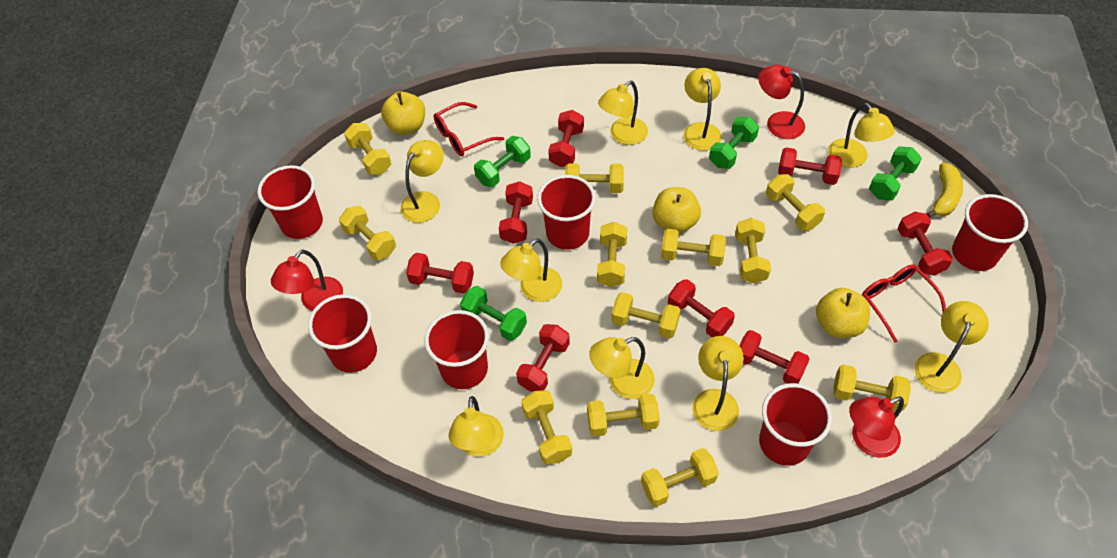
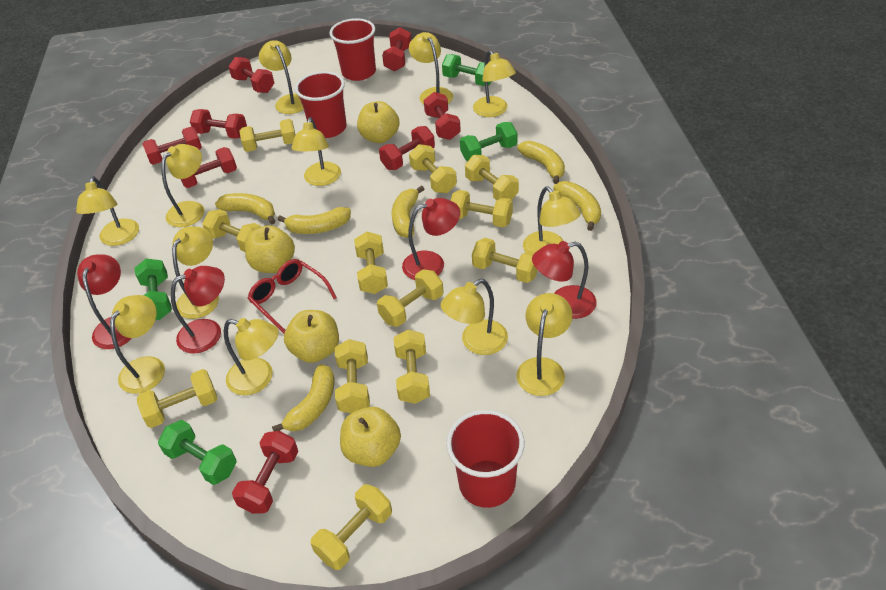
red cup: [257,165,323,239] [308,294,377,373] [425,310,489,389] [537,175,596,250] [759,383,832,466] [952,194,1028,271] = 6 -> [295,71,347,138] [329,18,376,81] [446,410,524,508] = 3
red glasses: [434,102,504,156] [862,265,946,343] = 2 -> [247,259,337,333] = 1
red lamp: [271,250,343,311] [758,65,805,139] [849,397,904,458] = 3 -> [77,254,132,349] [171,266,225,354] [402,198,460,280] [532,241,597,319] = 4
yellow apple: [381,92,425,135] [652,187,701,233] [816,288,870,338] = 3 -> [245,225,295,273] [284,310,339,363] [340,407,401,467] [357,101,400,143] = 4
yellow banana: [926,163,963,218] = 1 -> [215,193,275,224] [272,364,334,432] [278,207,351,234] [392,185,424,238] [517,141,565,184] [553,181,601,231] = 6
yellow lamp: [401,140,444,223] [449,396,504,457] [500,238,562,302] [589,337,655,399] [598,81,648,145] [684,68,722,151] [693,336,744,431] [828,103,895,168] [915,301,989,393] = 9 -> [76,176,139,246] [110,295,165,394] [161,144,204,227] [172,226,219,319] [224,318,279,395] [259,40,304,114] [292,117,341,186] [409,32,453,105] [441,279,508,355] [473,50,516,117] [516,293,572,396] [523,187,581,252] = 12

